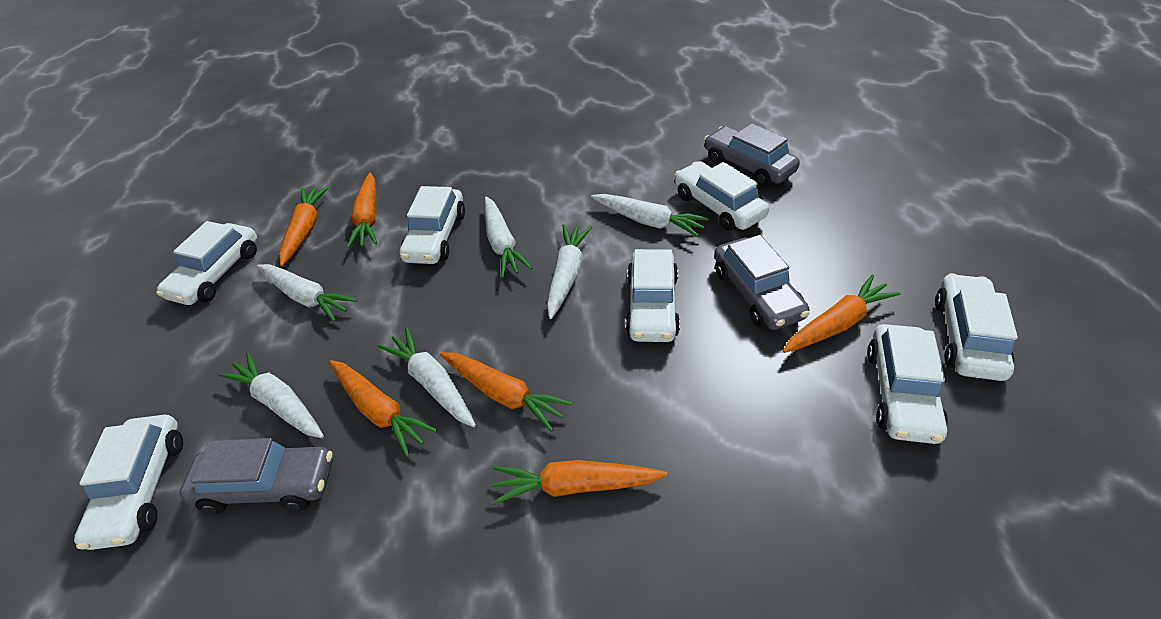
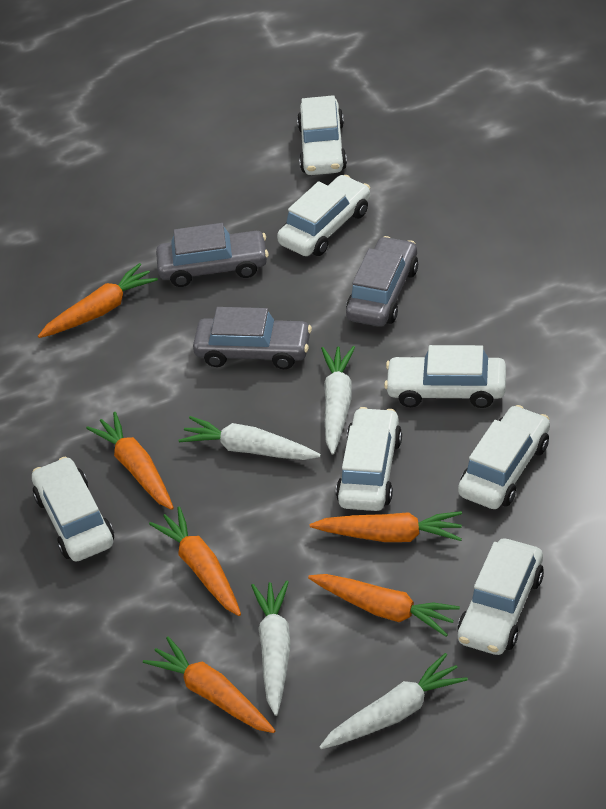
white carrot: [218,352,324,438] [257,264,357,322] [378,328,476,427] [484,197,532,278] [547,224,592,319] [591,194,709,237] = 6 -> [178,416,321,460] [251,580,291,716] [319,653,468,749] [321,346,355,455] = 4

